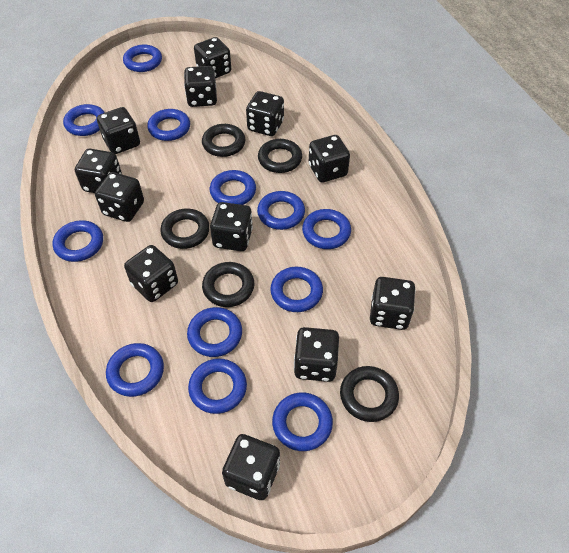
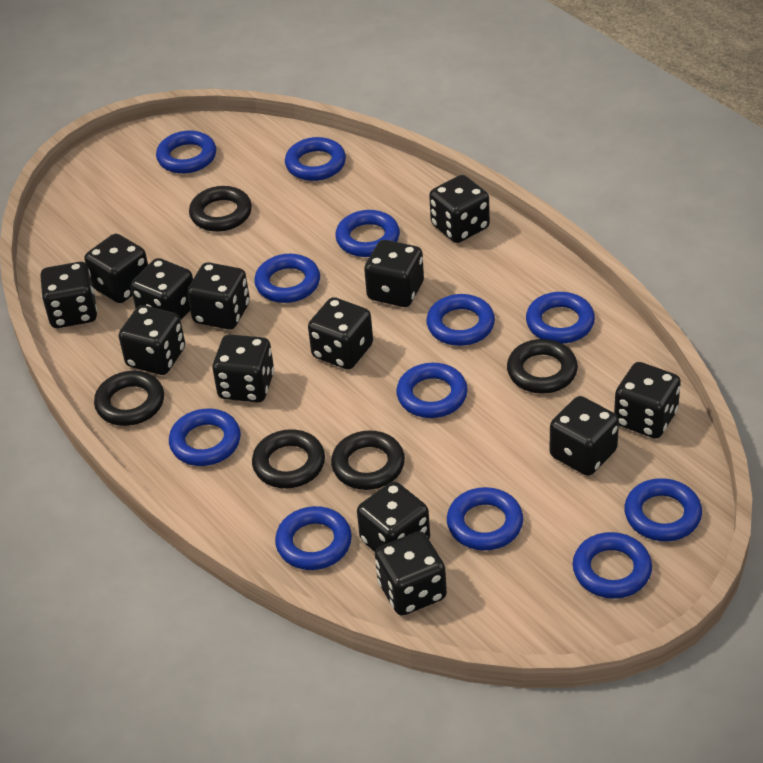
black dice: [75,149,122,193] [95,172,144,222] [97,107,140,154] [124,245,178,302] [184,66,217,107] [194,37,231,78] [210,202,253,251] [222,434,280,500] [246,91,284,136] [294,327,339,382] [309,135,350,183] [370,277,416,330] = 12 -> [40,262,97,328] [84,234,148,303] [119,305,185,375] [131,258,193,320] [187,262,250,330] [212,334,274,402] [308,297,373,370] [357,482,430,552] [364,240,424,307] [375,531,447,616] [429,175,490,243] [550,396,619,476] [614,362,681,438] = 13

